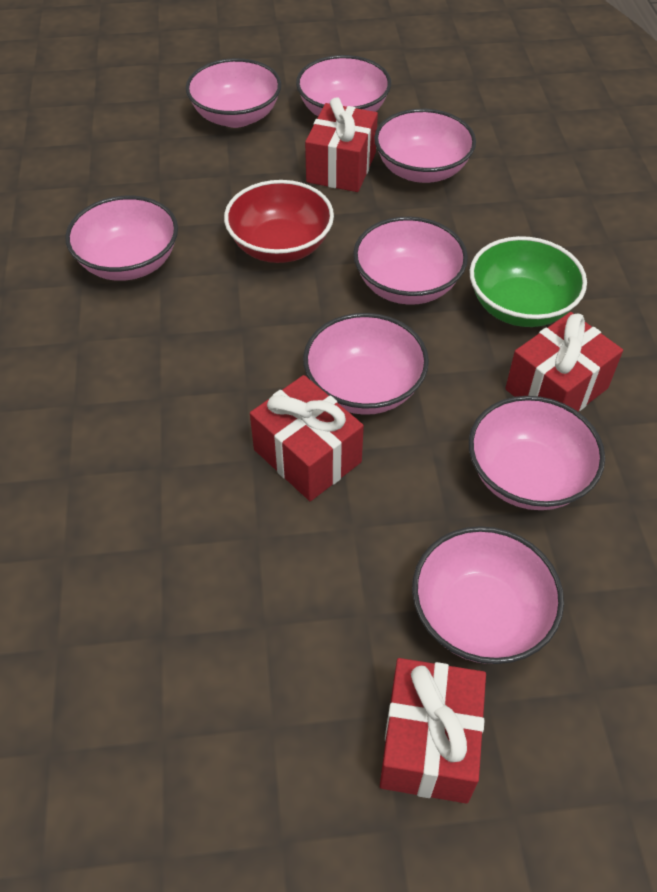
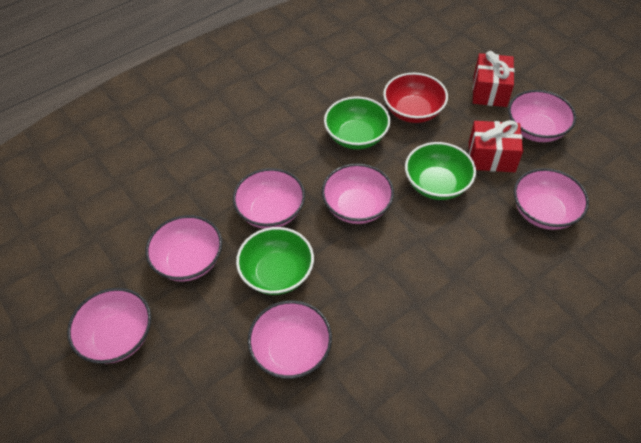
green bowl: [470,236,587,327] = 1 -> [236,227,314,295] [324,96,390,149] [405,142,476,200] = 3
pink bowl: [65,196,178,281] [186,58,281,128] [296,55,391,116] [303,313,429,415] [353,217,468,305] [374,109,476,183] [412,526,564,664] [469,396,605,510] = 8 -> [67,288,151,364] [145,215,222,282] [233,168,305,229] [248,300,332,379] [322,163,394,224] [508,90,576,142] [514,168,589,230] = 7
red gift: [250,375,364,501] [305,97,378,192] [380,658,486,804] [505,312,623,411] = 4 -> [469,120,523,172] [473,51,514,107] = 2

